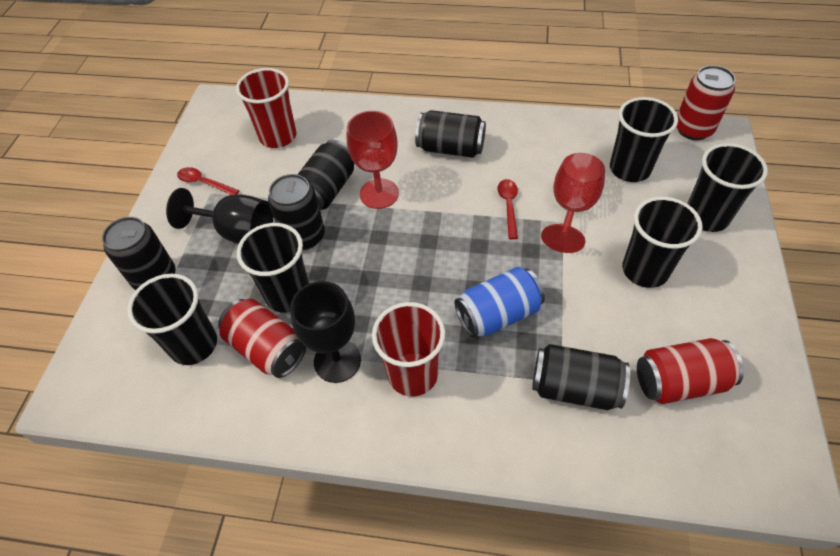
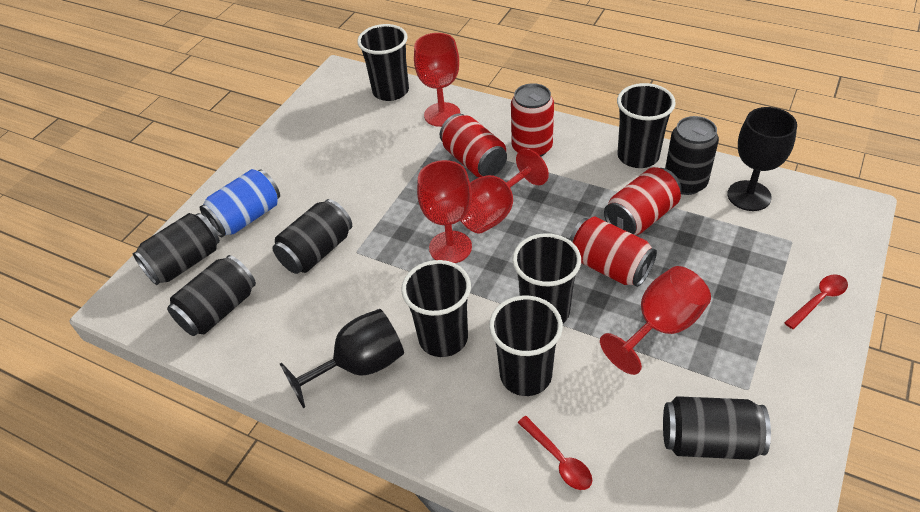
red can: [218,299,306,378] [637,338,744,404] [677,65,736,140] = 3 -> [440,114,507,177] [511,83,554,157] [569,217,657,287] [604,167,681,235] = 4
red cup: [236,68,297,148] [372,302,445,397] = 2 -> none = 0
red goblet: [347,111,399,209] [541,153,605,253] = 2 -> [414,33,460,127] [417,160,472,263] [460,149,549,234] [600,266,711,375] = 4

